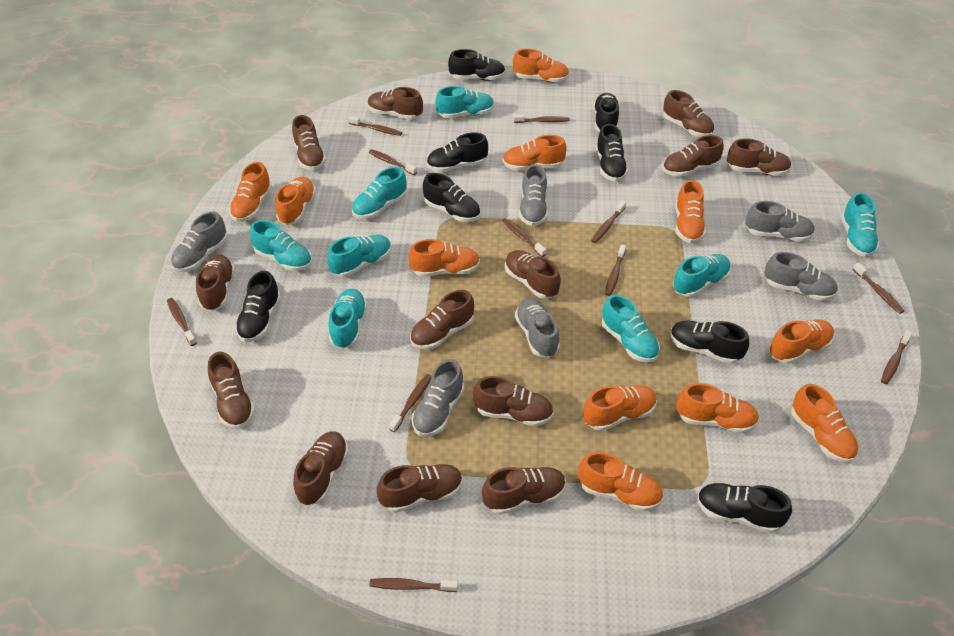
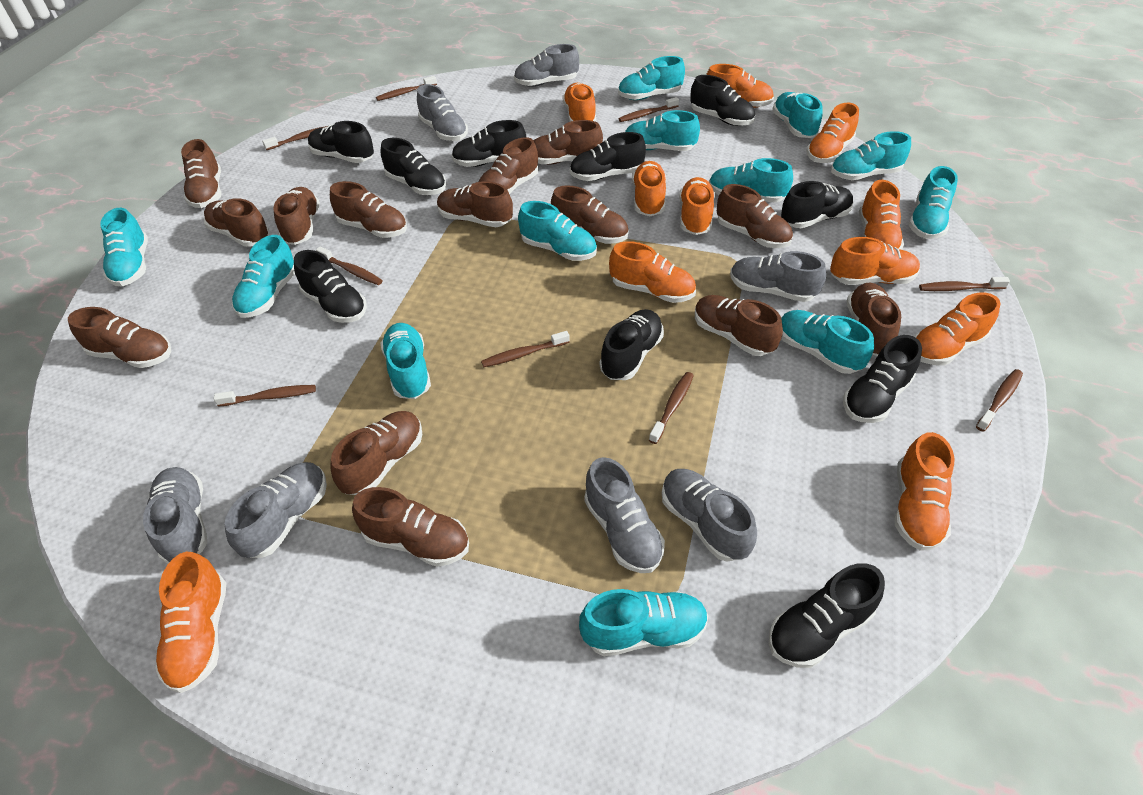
black shoe: [235,271,281,342] [423,173,480,222] [426,132,488,172] [448,49,505,81] [593,93,619,132] [596,124,628,182] [670,320,749,364] [697,483,792,533] = 8 -> [294,250,367,323] [308,121,374,163] [381,138,446,195] [451,120,526,167] [570,132,646,181] [600,309,664,380] [690,75,755,126] [769,563,885,668] [781,181,853,228] [843,335,922,423] = 10
brown shoe: [196,254,235,311] [208,352,255,429] [292,115,326,170] [293,431,349,505] [368,87,423,120] [377,464,463,513] [410,290,474,350] [473,376,553,427] [482,467,566,515] [505,250,561,299] [663,90,714,137] [663,135,724,177] [727,138,791,176] = 13 -> [68,307,171,368] [181,139,222,208] [204,198,270,247] [274,187,320,245] [330,181,407,238] [330,411,423,495] [352,487,469,567] [437,181,513,227] [479,137,538,194] [534,120,603,165] [551,185,629,244] [695,295,783,356] [717,184,793,248] [847,283,901,356] = 14
brown toothbrush: [167,298,197,346] [348,116,402,136] [369,149,417,175] [369,578,458,592] [389,374,432,432] [502,218,546,257] [513,114,570,123] [591,201,626,243] [605,245,626,296] [853,262,904,314] [881,331,912,384] = 11 -> [214,385,316,407] [262,126,327,150] [316,246,383,285] [376,76,437,101] [481,331,570,367] [618,97,679,122] [649,372,694,444] [919,277,1010,291] [976,369,1023,432] = 9
grey shoe: [171,211,227,272] [412,359,464,437] [515,298,560,357] [519,164,548,226] [745,201,815,242] [764,252,838,301] = 6 -> [143,467,207,564] [225,462,327,558] [417,84,468,141] [514,44,579,87] [584,457,665,573] [662,469,757,562] [730,251,826,302] = 7
turquoise shoe: [250,220,312,271] [327,235,392,277] [328,289,367,349] [352,167,407,219] [436,86,494,118] [602,294,660,362] [673,254,731,297] [841,192,879,257] = 8 -> [100,208,148,286] [232,235,295,318] [381,323,431,399] [518,201,597,261] [579,589,708,656] [618,56,685,100] [625,110,700,151] [709,158,793,203] [772,92,823,138] [781,310,874,374] [831,131,911,180] [909,166,958,239] = 12

